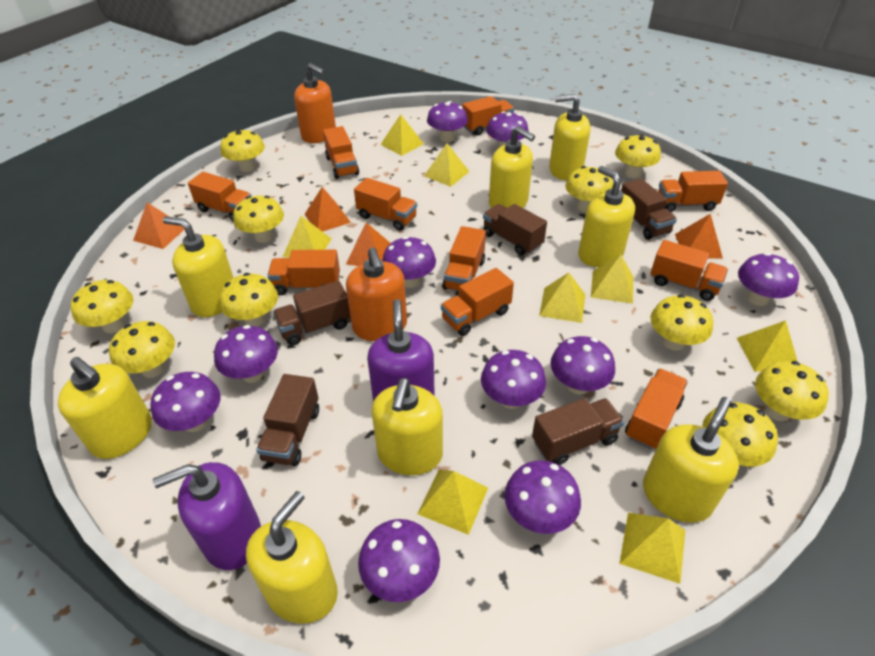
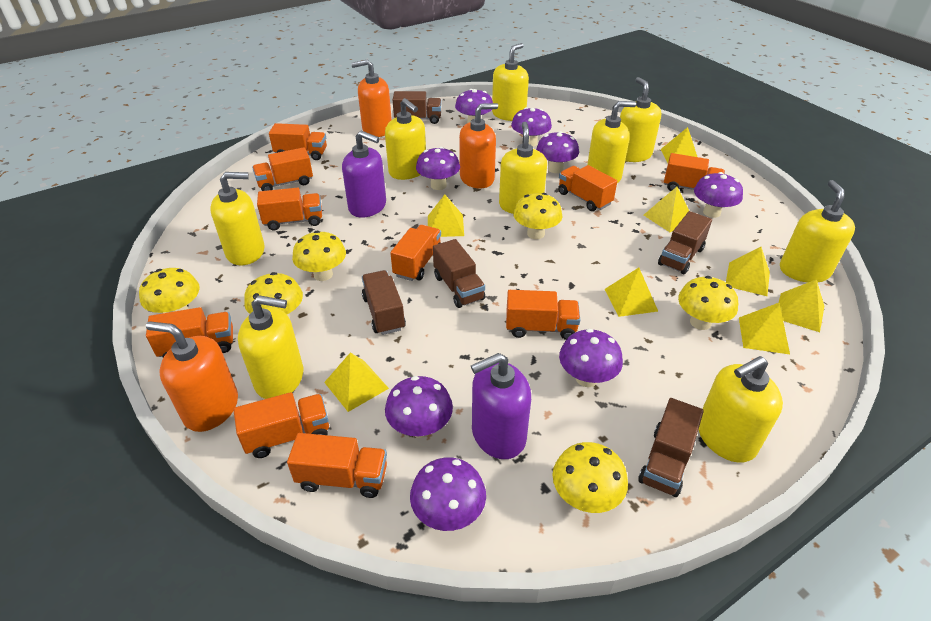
orange pyramid: [133,202,185,249] [305,187,351,232] [346,223,391,266] [675,214,723,259] = 4 -> none = 0
orange soap dispenser: [294,63,336,143] [346,247,407,341] = 2 -> [146,321,238,432] [351,59,392,137] [459,103,498,188] = 3
purple mushroom: [151,372,220,432] [214,325,278,383] [358,519,440,602] [382,236,436,288] [427,101,468,142] [481,350,546,409] [486,111,529,148] [504,460,581,534] [551,336,615,395] [738,253,799,306] = 10 -> [385,376,453,438] [410,457,486,531] [416,147,460,190] [455,89,493,123] [511,107,552,147] [536,131,579,173] [559,329,623,387] [694,172,743,218] = 8
yellow mushroom: [71,280,133,333] [109,321,175,378] [219,273,278,327] [220,129,265,172] [233,196,284,243] [565,166,613,212] [615,134,661,178] [651,294,713,351] [702,402,778,467] [755,361,829,421] = 10 -> [139,268,200,313] [244,272,303,319] [292,231,346,281] [513,193,563,239] [553,442,628,513] [678,276,738,330] = 6
yellow soap dispenser: [58,357,152,459] [163,216,234,317] [246,491,338,623] [371,378,443,475] [489,126,535,208] [549,94,590,181] [578,166,635,267] [643,397,739,523] = 8 -> [210,172,264,265] [238,295,303,399] [385,98,426,180] [492,43,529,121] [499,122,547,214] [587,101,636,183] [620,77,661,162] [698,356,783,463] [780,180,855,282] = 9

